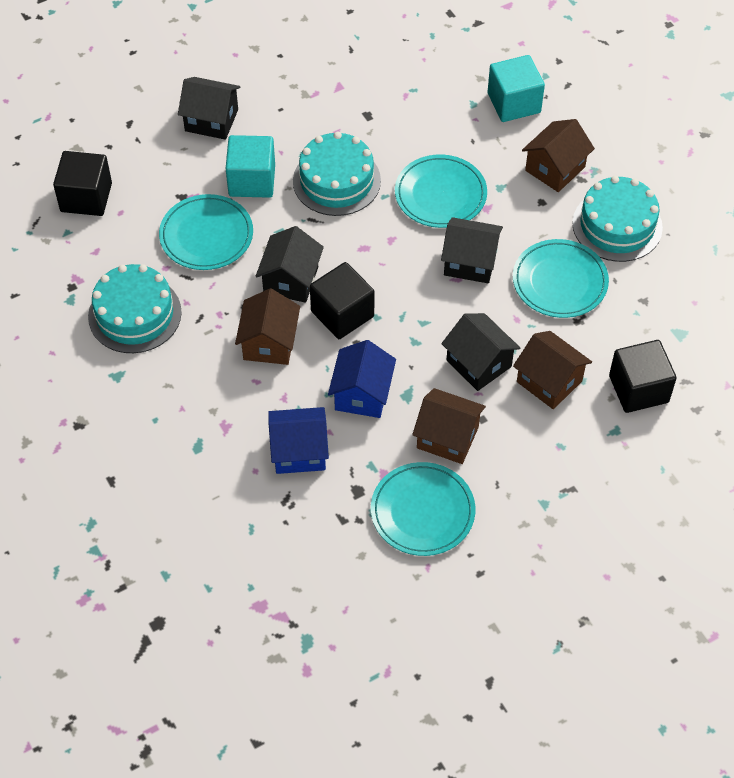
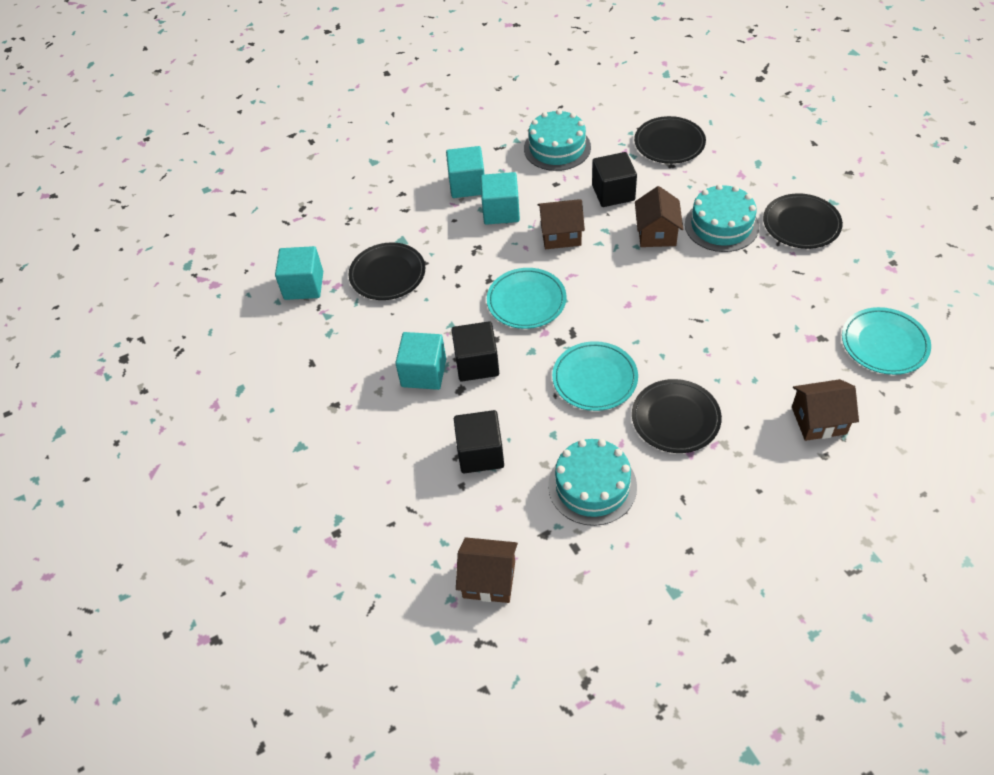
black house: [178,77,241,140] [256,226,324,303] [441,217,503,283] [441,313,520,391] = 4 -> none = 0
black plate: none = 0 -> [349,242,425,300] [632,379,722,453] [634,116,706,164] [763,193,843,249] = 4
blue house: [268,407,329,474] [328,340,396,418] = 2 -> none = 0
turquoise cube: [225,135,275,198] [488,55,545,122] = 2 -> [275,246,323,300] [395,332,446,390] [446,146,485,198] [480,172,520,225] = 4
turquoise plate: [159,194,253,270] [371,462,475,556] [395,155,487,228] [513,239,609,318] = 4 -> [487,268,567,329] [552,341,638,411] [842,307,931,375] = 3

